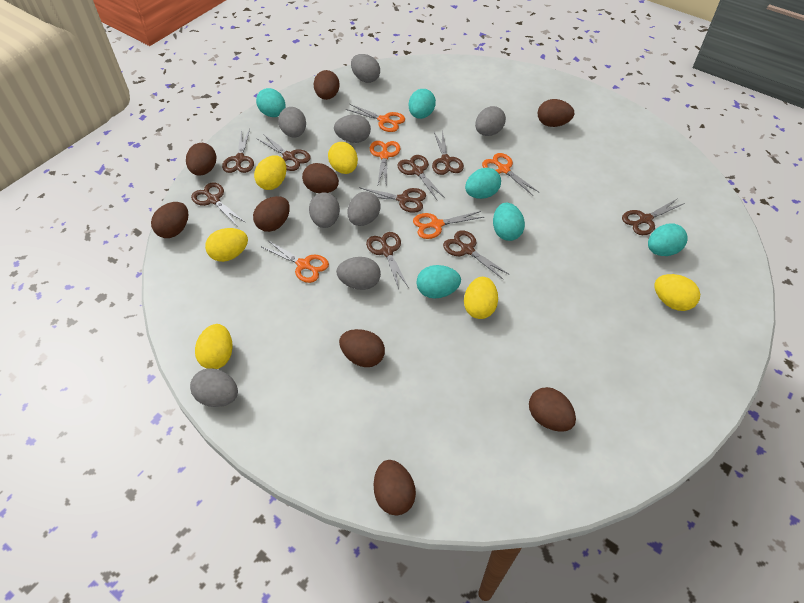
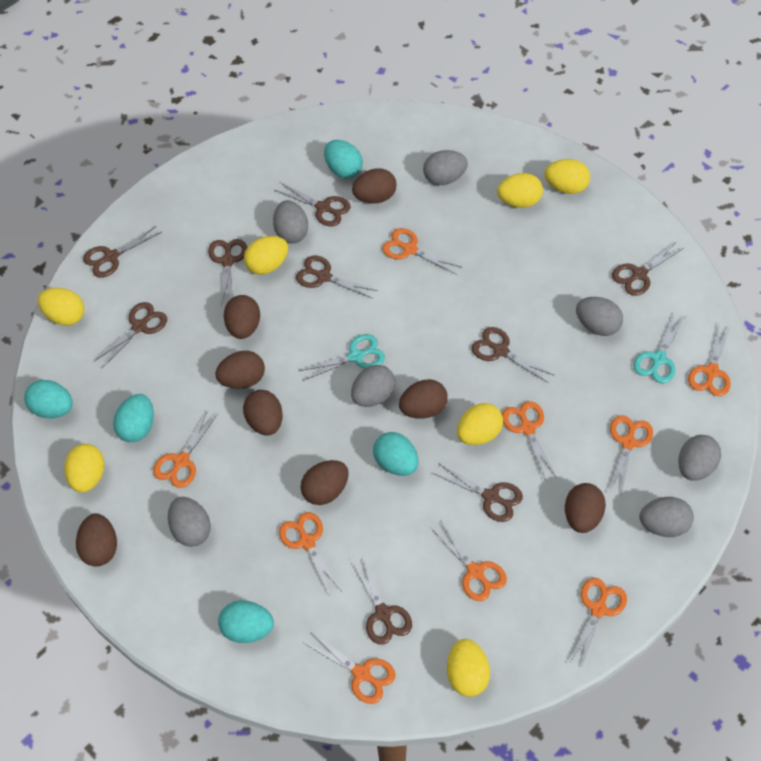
brown egg: [151,202,188,238] [186,143,217,176] [253,196,290,232] [302,163,339,193] [314,70,340,100] [339,329,385,367] [374,460,416,515] [529,387,576,432] [538,99,574,127] = 9 -> [76,513,117,567] [215,351,265,389] [224,295,260,339] [243,390,283,436] [301,460,349,505] [352,168,397,203] [399,379,448,419] [565,483,606,533] = 8
grey egg: [190,368,238,407] [278,107,306,138] [309,192,340,228] [334,115,371,143] [336,257,381,290] [348,191,380,226] [351,54,380,83] [475,106,506,136] = 8 -> [168,497,211,547] [273,200,308,244] [351,365,395,407] [423,150,468,185] [576,297,623,336] [639,497,694,537] [678,435,721,481] = 7
orange scissors: [262,240,329,283] [346,104,405,132] [370,141,400,187] [413,211,484,239] [482,153,540,196] = 5 -> [153,410,217,488] [279,512,341,595] [304,632,396,704] [382,228,461,275] [430,520,507,601] [502,401,557,481] [570,578,627,669] [610,415,653,495] [688,325,731,396] = 9
turquoise egg: [256,88,286,117] [409,89,436,119] [417,265,461,299] [465,168,501,199] [493,203,525,241] [648,223,688,256] = 6 -> [24,380,73,418] [113,394,154,442] [218,600,274,643] [324,140,363,179] [373,432,419,476] = 5
turquoise scissors: none = 0 -> [299,334,385,381] [634,315,685,383] = 2
yellow egg: [195,324,232,369] [205,228,248,262] [254,155,286,190] [328,142,358,174] [464,277,498,319] [655,274,700,311] = 6 -> [38,288,84,326] [64,444,105,493] [244,236,288,275] [447,639,490,697] [457,403,503,445] [497,173,543,208] [545,159,590,194] = 7

